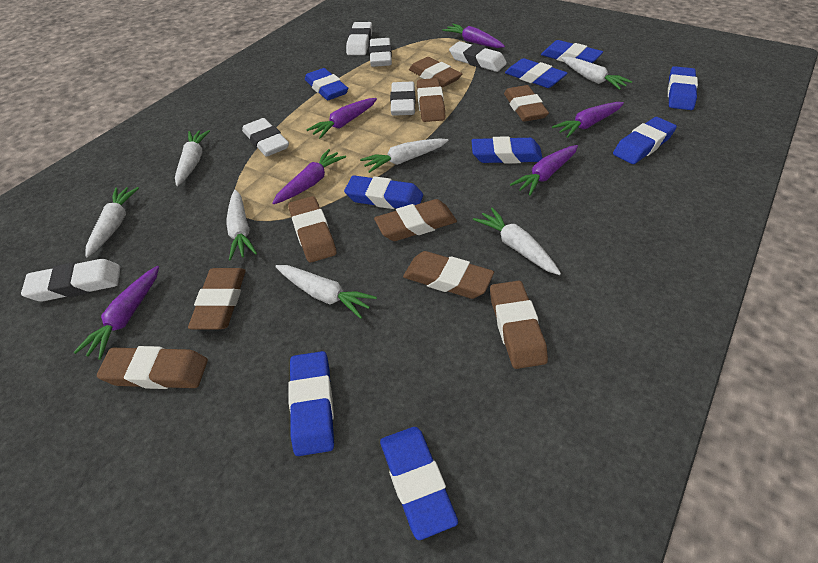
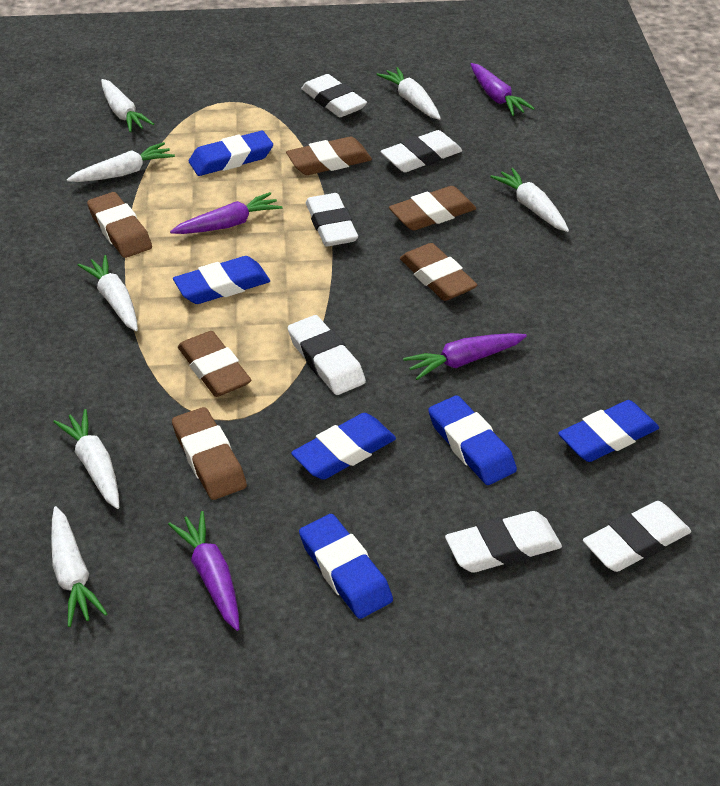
blue eraser: [288,351,334,456] [305,68,348,100] [344,175,423,209] [380,427,458,540] [472,136,543,164] [505,58,568,88] [541,40,603,63] [613,117,677,164] [668,66,698,110] = 9 -> [173,256,270,304] [189,131,273,176] [291,413,396,480] [299,514,393,619] [428,395,517,485] [558,400,659,462] = 6
brown eraser: [97,346,208,389] [188,268,246,330] [288,196,336,263] [374,199,457,241] [403,251,494,299] [409,57,462,87] [417,78,446,122] [490,281,548,369] [504,85,549,122] = 9 -> [87,192,152,258] [172,407,247,500] [178,331,251,397] [286,137,372,175] [389,186,476,231] [400,243,477,301] = 6
purple carrot: [74,266,159,360] [272,149,346,204] [306,98,377,139] [442,24,505,48] [510,145,578,196] [552,102,624,138] = 6 -> [168,511,239,631] [170,192,282,234] [403,333,527,380] [470,63,535,116] = 4

